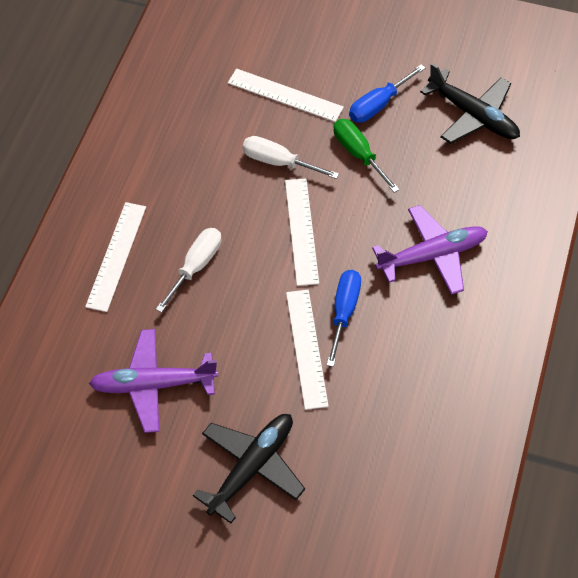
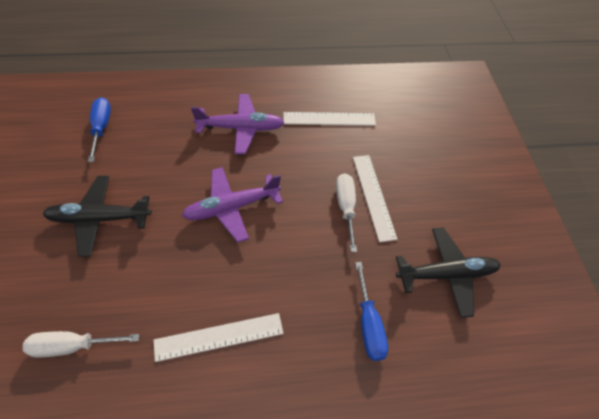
green screwdriver: [334,119,400,193] = 1 -> none = 0
white ruler: [85,202,146,312] [228,69,344,122] [285,178,319,286] [286,290,329,410] = 4 -> [153,313,283,362] [283,112,376,126] [353,155,397,242] = 3

